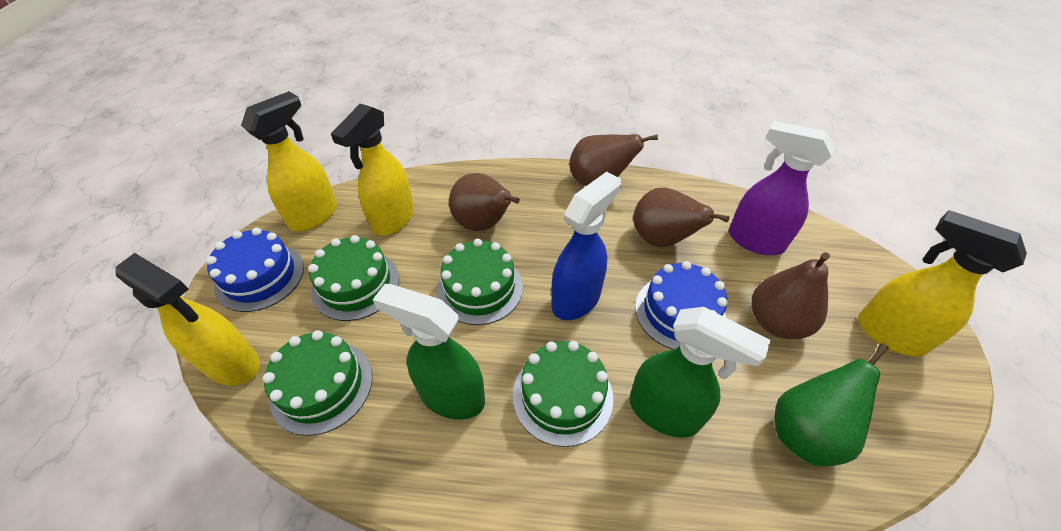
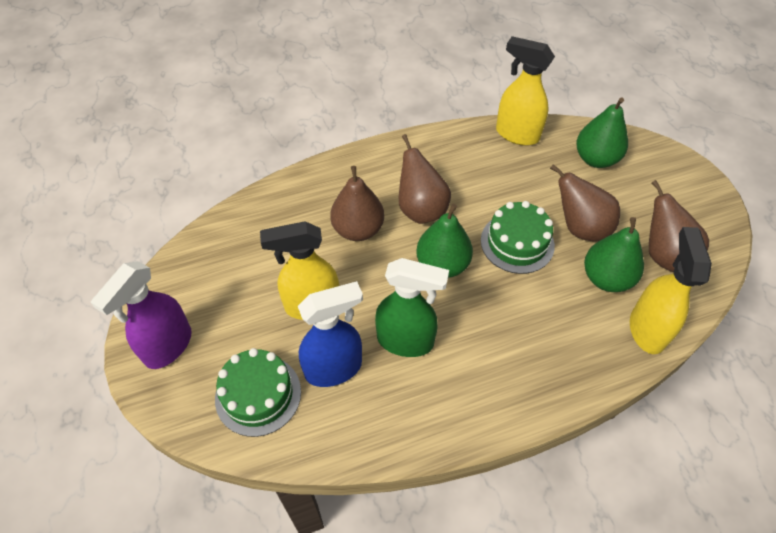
blue cake: [206,228,304,312] [635,261,728,350] = 2 -> none = 0
green cake: [262,330,373,436] [308,235,399,321] [437,239,523,325] [513,341,613,447] = 4 -> [215,348,301,437] [481,201,555,274] = 2
green pear: [775,343,889,467] = 1 -> [416,204,473,278] [576,97,628,168] [584,217,644,292] = 3
green spray bottle: [373,284,485,420] [630,307,771,438] = 2 -> [375,258,449,357] = 1
yellow spray bottle: [115,253,260,386] [241,91,337,231] [331,104,414,236] [858,210,1027,357] = 4 -> [260,221,339,320] [496,36,555,146] [630,227,712,354] = 3

